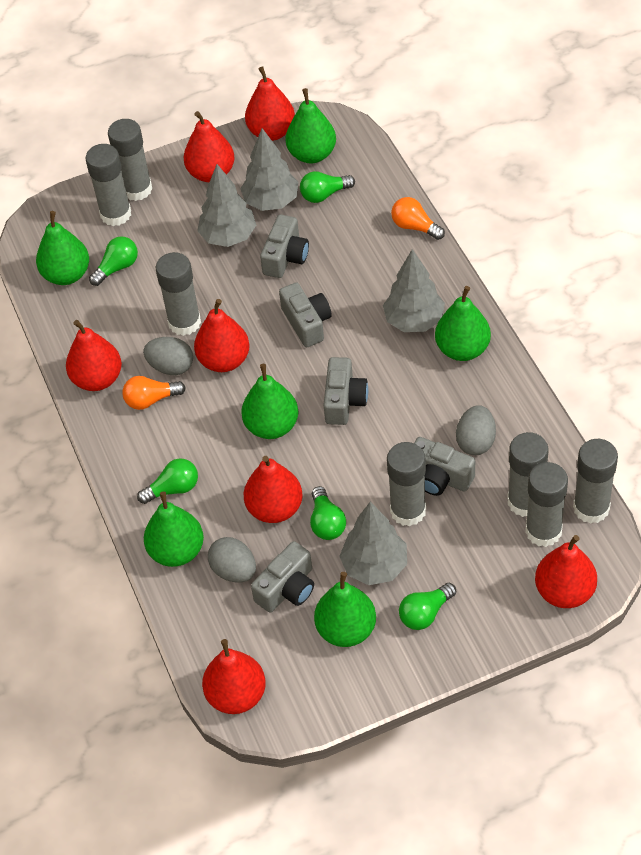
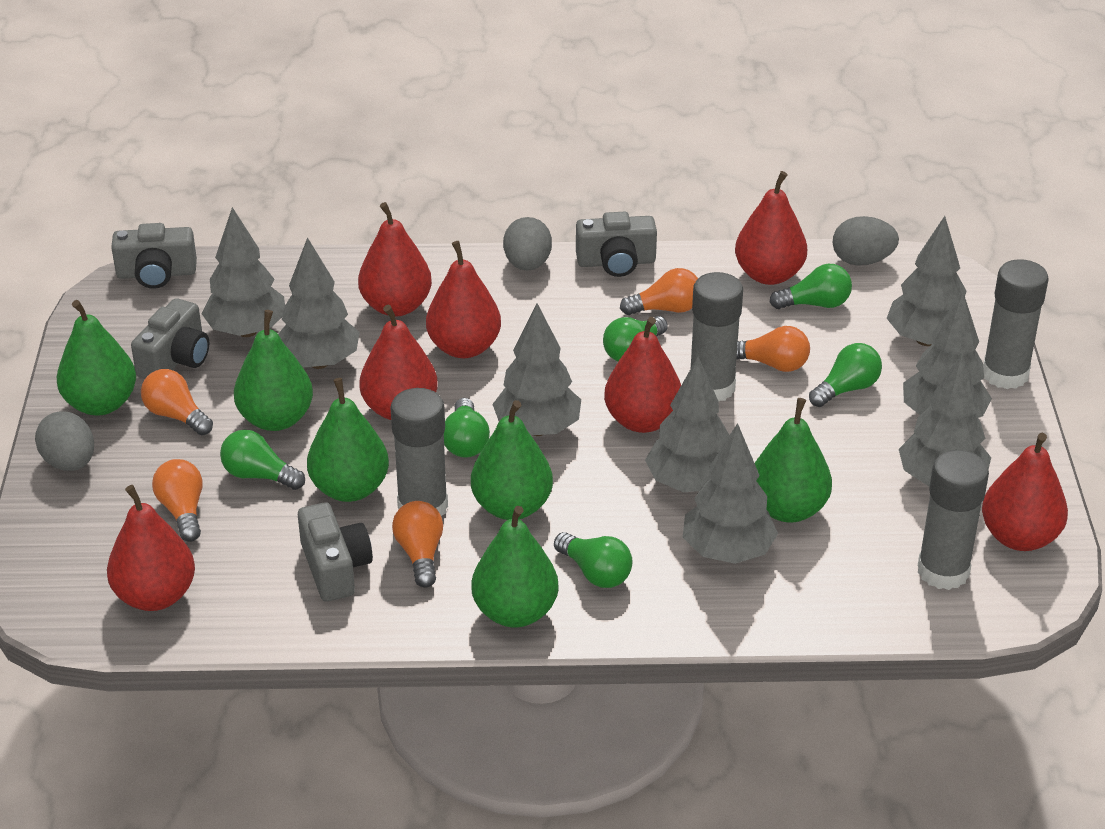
green light bulb: [89,236,138,286] [137,458,198,504] [300,171,355,203] [310,486,346,540] [399,583,456,630] = 5 -> [220,429,305,490] [444,398,490,458] [554,532,633,588] [603,316,668,361] [770,264,852,309] [809,343,882,407] = 6
grey camera: [251,541,314,613] [260,214,309,278] [279,282,332,347] [323,357,368,425] [414,437,475,496] = 5 -> [111,223,197,289] [131,298,209,379] [298,502,373,602] [576,212,657,277] = 4
grey glue stick: [85,144,131,226] [108,119,152,201] [156,252,201,336] [387,442,426,526] [507,432,548,517] [525,462,568,547] [573,439,618,524] = 7 -> [390,388,448,517] [691,272,743,401] [918,450,989,590] [983,259,1049,389] = 4
grey tree: [197,164,256,247] [240,128,298,211] [339,502,407,585] [383,249,445,332] = 4 -> [202,207,285,337] [278,237,360,369] [492,303,581,436] [645,357,729,492] [683,423,778,564] [887,216,967,346] [899,354,991,486] [903,292,992,418] = 8
orange light bulb: [122,376,186,410] [391,197,445,240] = 2 -> [141,369,213,435] [152,459,203,542] [392,501,443,588] [620,268,698,315] [736,326,810,372] = 5

